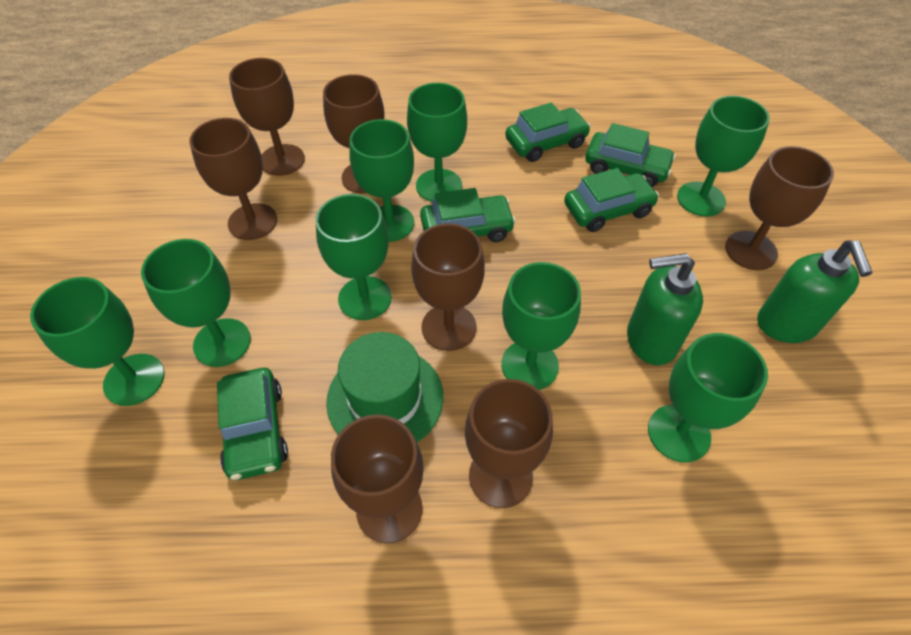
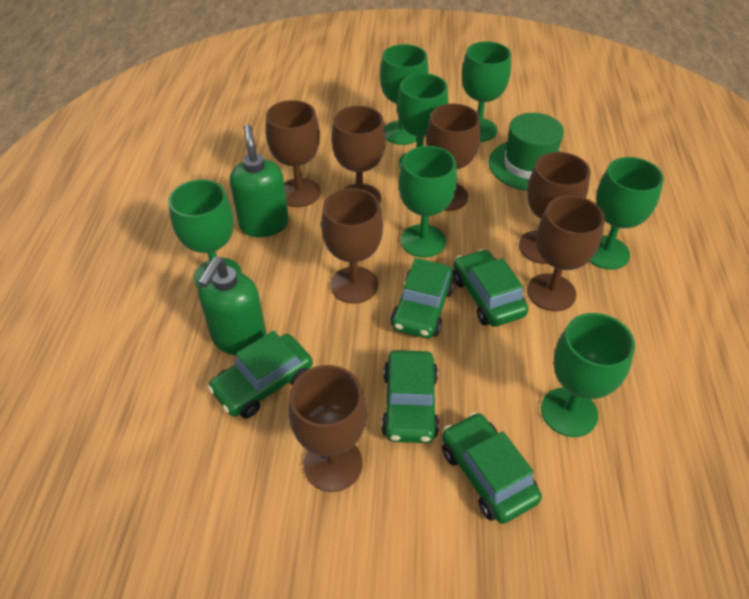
green goblet: [30,277,165,406] [141,239,251,367] [315,194,392,320] [349,119,414,242] [407,83,467,202] [501,262,581,390] [648,333,768,462] [677,96,770,217] = 8 -> [168,179,242,288] [380,44,429,145] [397,73,448,169] [399,146,457,257] [462,41,511,142] [541,313,635,437] [589,157,664,270] = 7

